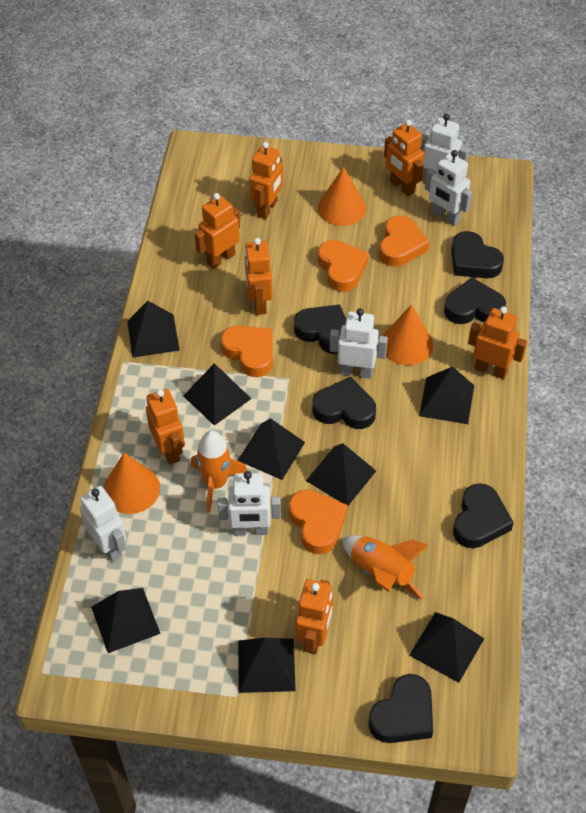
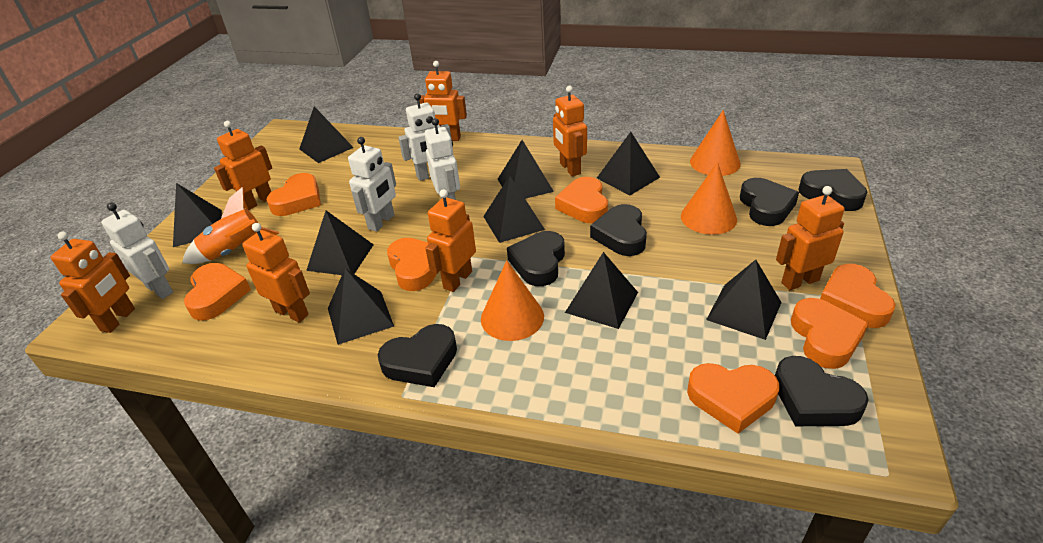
black pyramid: [91,588,161,653] [127,301,180,358] [183,363,251,426] [238,418,305,480] [238,638,296,693] [306,443,376,506] [409,612,484,683] [419,366,474,424] = 8 -> [173,183,222,247] [299,107,354,163] [306,210,374,275] [328,268,394,345] [483,176,545,243] [498,140,554,199] [565,252,638,329] [597,132,660,195] [706,260,782,340] = 9
orange heart: [221,326,273,377] [289,490,348,554] [318,240,369,292] [379,215,429,267] = 4 -> [184,263,251,320] [267,173,321,216] [387,238,437,291] [555,177,608,223] [687,363,779,434] [791,298,869,369] [820,264,896,328] = 7
orange rocket: [191,430,247,513] [342,535,429,600] = 2 -> [182,187,279,264] = 1
white robot: [80,486,127,562] [218,471,281,535] [330,308,388,379] [420,114,469,181] [425,150,472,226] = 5 -> [101,202,173,299] [348,137,396,232] [398,93,453,181] [424,118,460,200] = 4

